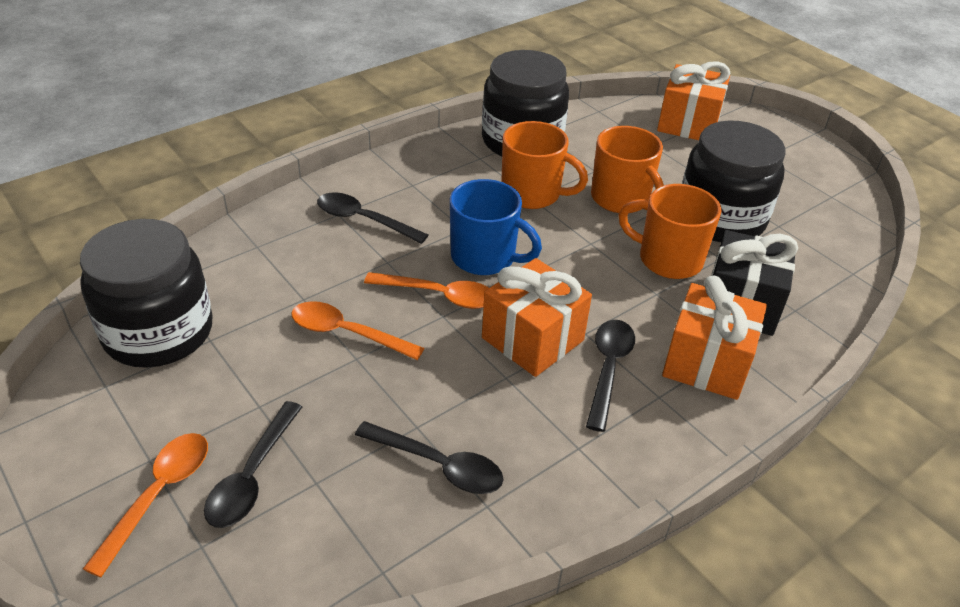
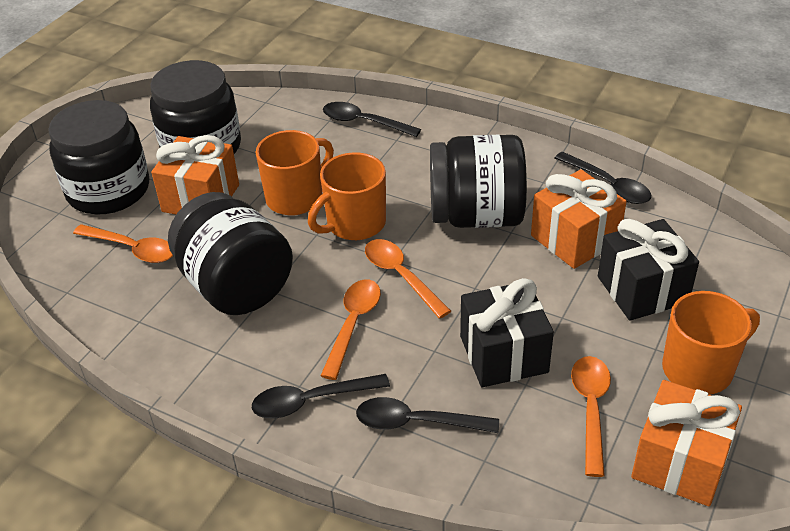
black gift: [711,230,798,336] = 1 -> [460,278,554,387] [598,219,699,321] = 2
black jar: [80,219,213,368] [482,50,569,157] [682,121,785,242] = 3 -> [48,100,149,214] [150,60,241,154] [168,192,293,315] [430,135,527,228] = 4
blue mug: [450,179,542,275] = 1 -> none = 0
orange spoon: [83,433,208,578] [291,301,424,360] [364,272,488,309] = 3 -> [73,224,173,263] [321,279,381,380] [365,239,451,319] [571,356,611,477] = 4

